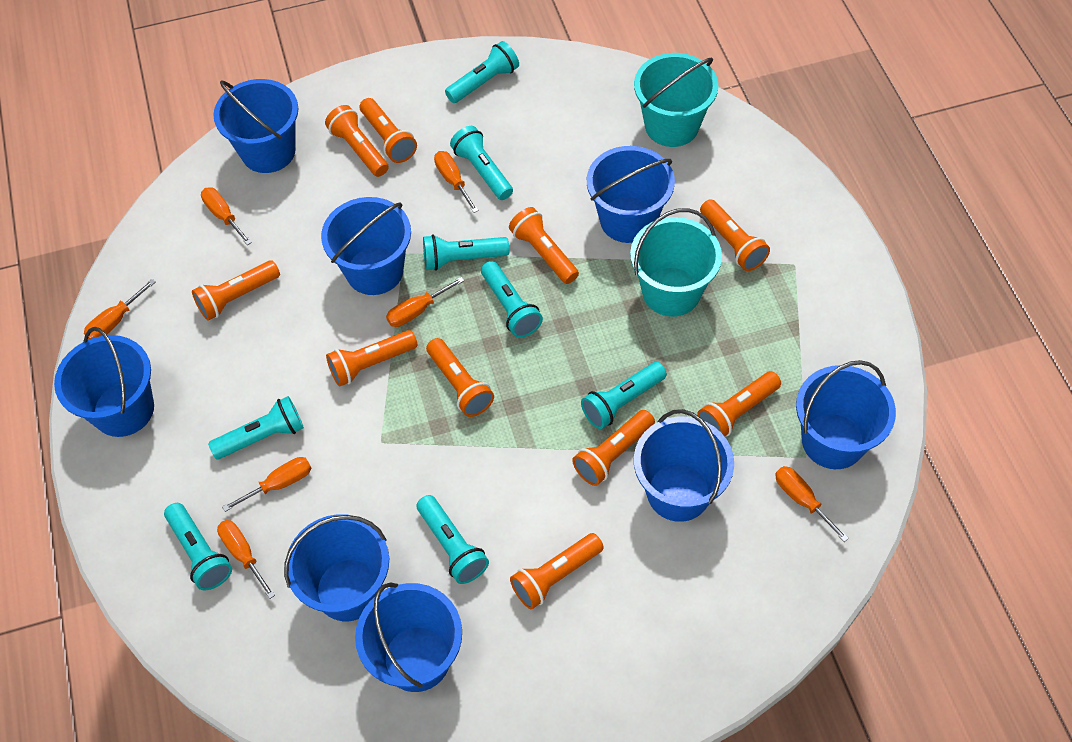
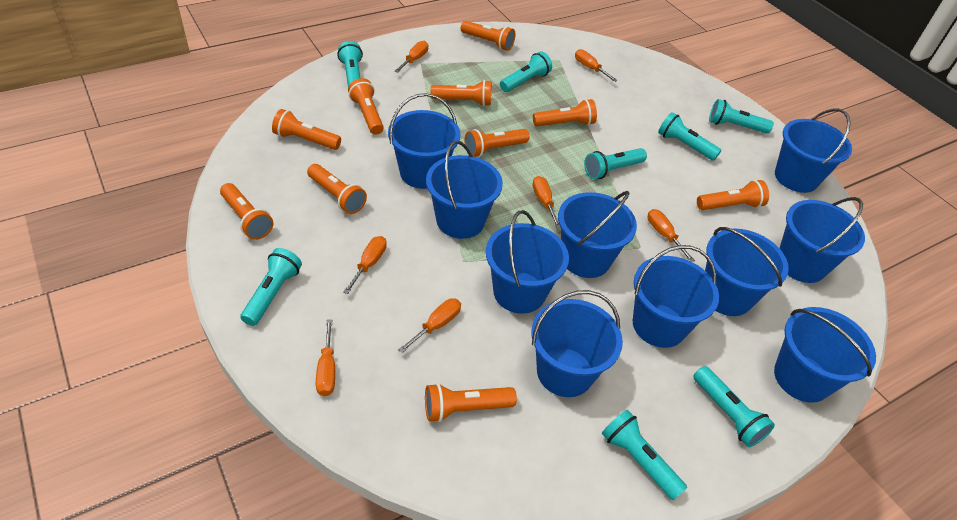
blue bucket: [54,327,154,437] [213,79,299,173] [284,514,389,621] [321,197,411,295] [355,582,462,692] [587,146,675,243] [634,409,734,522] [796,360,896,469] = 8 -> [388,93,460,189] [426,141,503,239] [486,210,569,314] [531,290,623,397] [558,191,637,278] [633,245,719,348] [705,227,789,316] [774,307,876,403] [775,108,852,193] [779,197,865,283] = 10
turquoise bucket: [630,208,722,317] [634,53,718,147] = 2 -> none = 0

